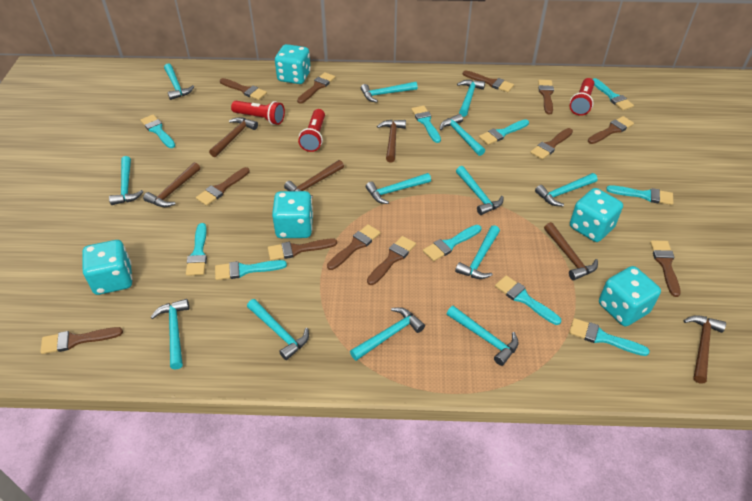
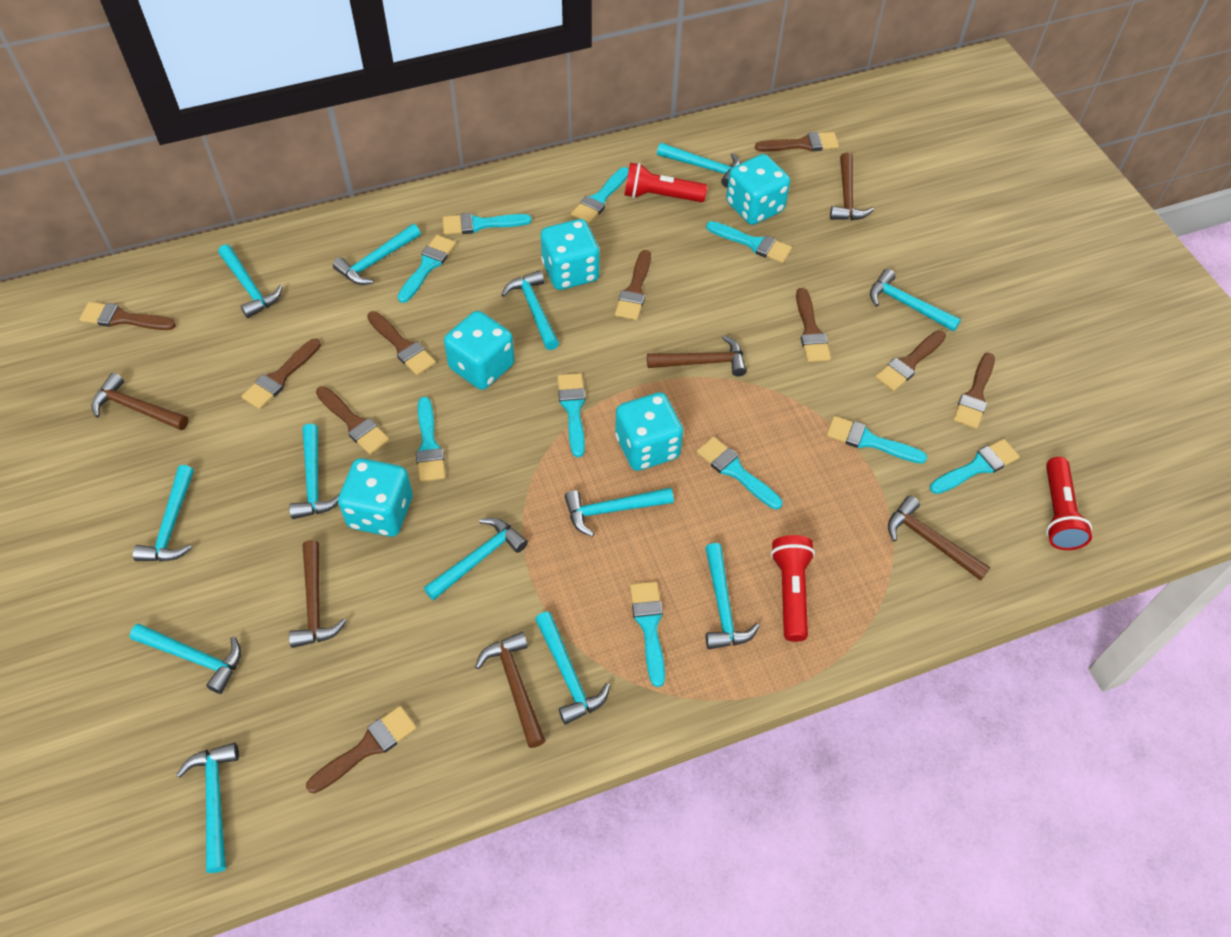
brown brush: [41,327,123,354] [196,167,250,206] [220,78,267,100] [268,239,337,261] [297,72,335,103] [327,224,380,270] [367,236,416,285] [463,71,514,92] [530,128,573,160] [538,80,554,115] [588,116,634,144] [650,240,681,297] = 12 -> [79,302,176,330] [242,339,321,409] [306,706,417,794] [316,386,389,454] [367,311,436,375] [615,250,651,320] [755,132,839,152] [796,288,831,362] [875,330,946,391] [953,353,995,429] = 10

